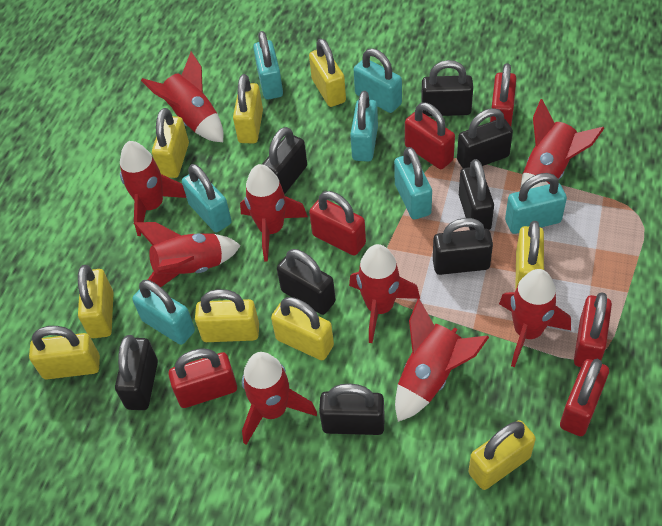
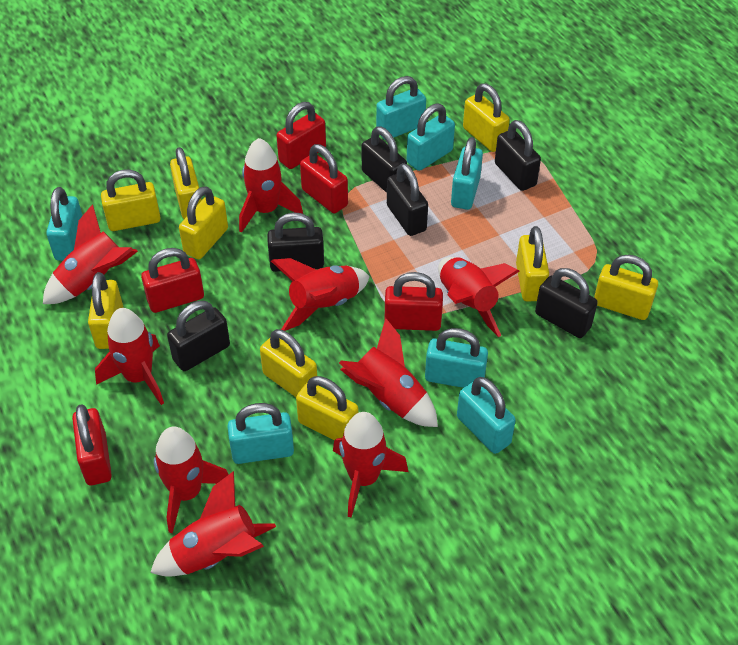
black padlock: [115,335,158,410] [263,127,307,195] [277,249,336,315] [319,384,385,435] [421,60,473,116] [433,218,493,275] [457,108,513,168] [459,159,494,230] = 8 -> [167,301,230,371] [267,212,324,272] [362,126,407,193] [387,163,428,236] [495,120,541,191] [535,268,598,338] = 6
red padlock: [168,349,237,408] [309,191,366,256] [405,103,455,169] [490,63,516,126] [560,359,609,436] [574,292,612,367] = 6 -> [72,404,112,485] [141,248,204,313] [276,102,326,169] [300,144,348,213] [385,272,443,331] = 5

